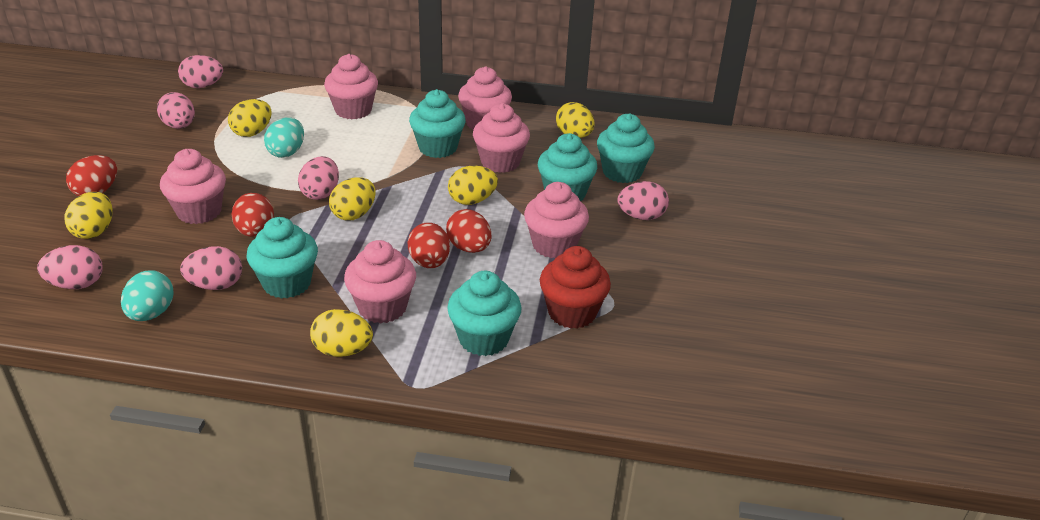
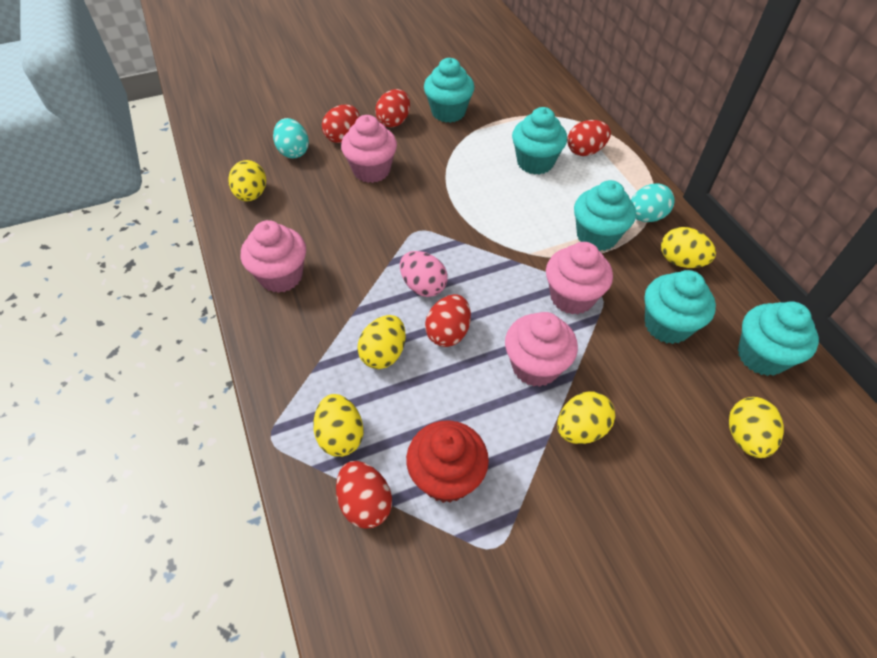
pink cupcake: [160,149,226,224] [324,54,378,119] [344,240,416,324] [458,66,512,130] [473,103,530,173] [524,182,589,258] = 6 -> [241,220,306,293] [341,115,397,183] [505,312,578,387] [546,242,613,314] = 4
pink egg: [37,245,103,289] [157,92,195,129] [178,55,223,88] [180,246,242,290] [298,156,339,200] [617,181,669,220] = 6 -> [400,251,448,297] = 1
red egg: [66,155,117,196] [231,193,274,237] [408,223,450,268] [446,209,492,253] = 4 -> [322,105,360,143] [336,461,392,529] [375,89,410,127] [425,294,471,347] [567,120,611,156] = 5

